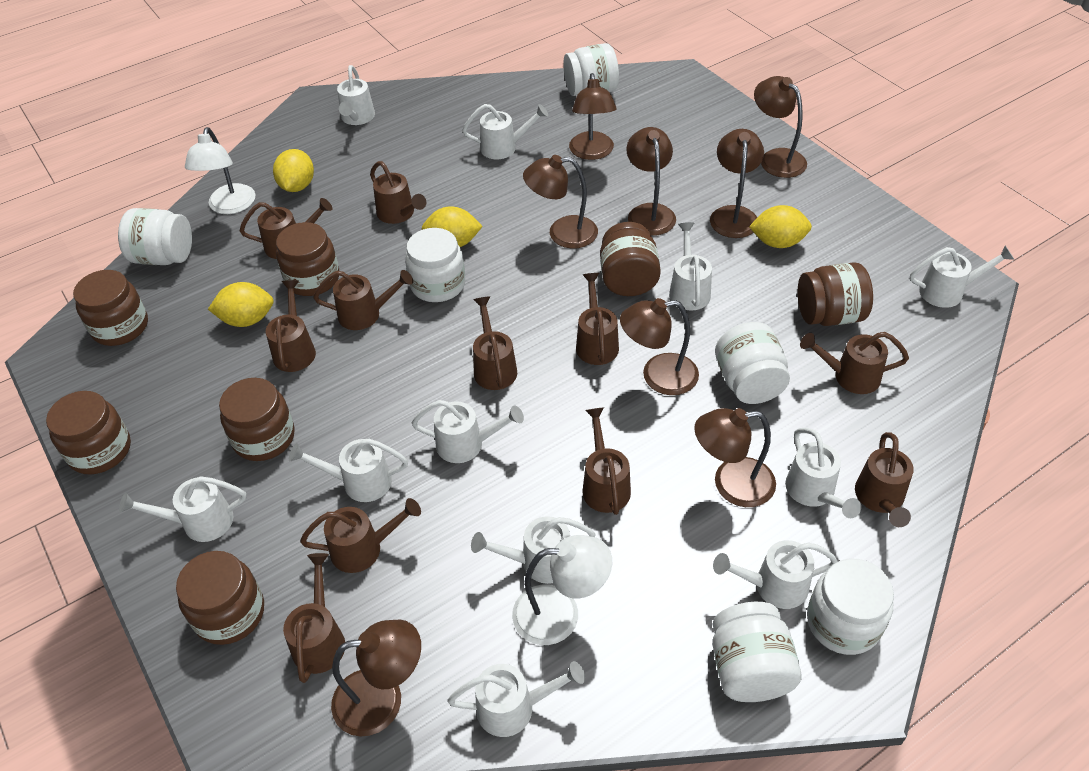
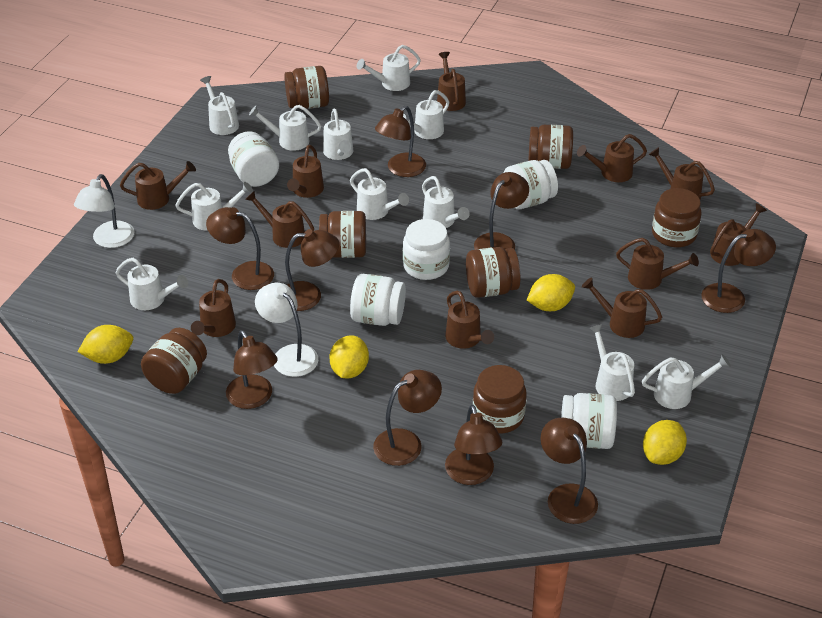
brown lamp: [331,620,421,737] [523,155,598,248] [569,73,616,160] [620,298,699,395] [626,127,676,236] [694,408,776,507] [710,129,764,238] [754,76,807,178] = 8 -> [206,207,274,290] [226,330,278,409] [285,229,339,311] [373,370,442,466] [375,106,426,177] [445,405,502,485] [474,172,529,250] [540,418,598,524] [701,229,776,313] = 9
white jar: [118,208,192,265] [405,228,465,302] [563,43,619,96] [712,602,801,702] [715,322,790,404] [807,558,894,655] = 6 -> [228,131,279,187] [350,274,406,326] [403,219,450,280] [503,160,558,209] [561,393,617,449] = 5

